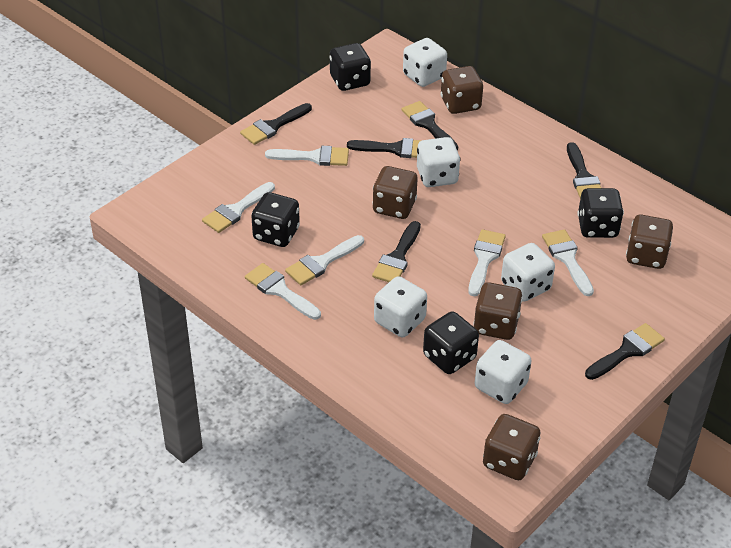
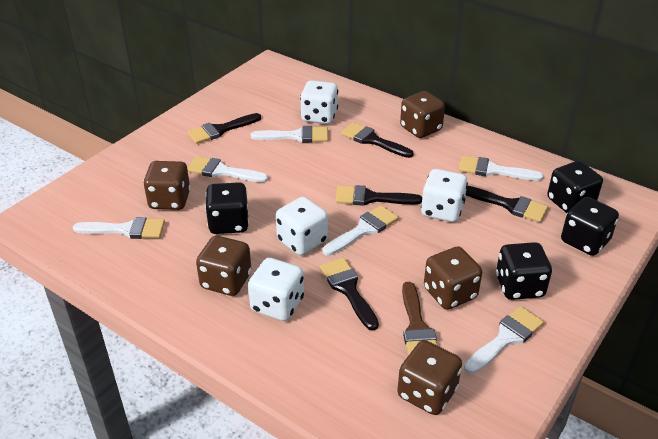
black brush: [240,103,312,145] [347,138,422,158] [372,221,421,282] [401,101,458,151] [567,142,601,198] [585,323,665,380] = 6 -> [187,113,261,144] [320,258,379,331] [335,185,422,206] [341,122,414,158] [466,186,548,222] = 5
brown brush: none = 0 -> [402,282,437,356] = 1
white dice: [374,276,427,337] [403,38,447,87] [417,137,460,187] [475,340,531,404] [501,243,555,302] = 5 -> [248,258,304,321] [276,197,328,255] [300,80,338,124] [421,169,468,222] = 4

